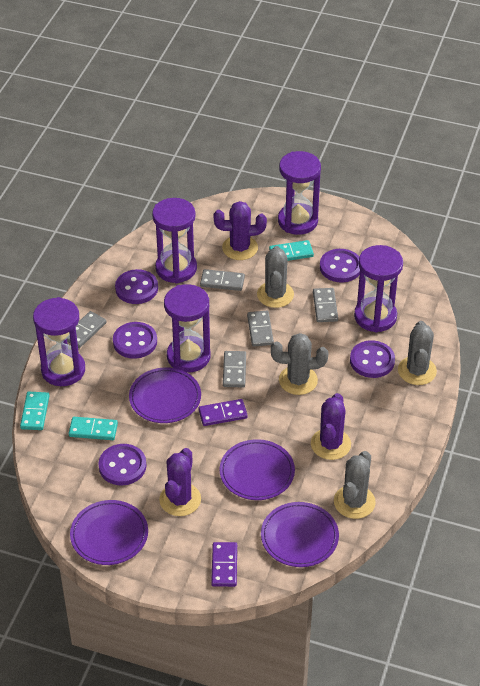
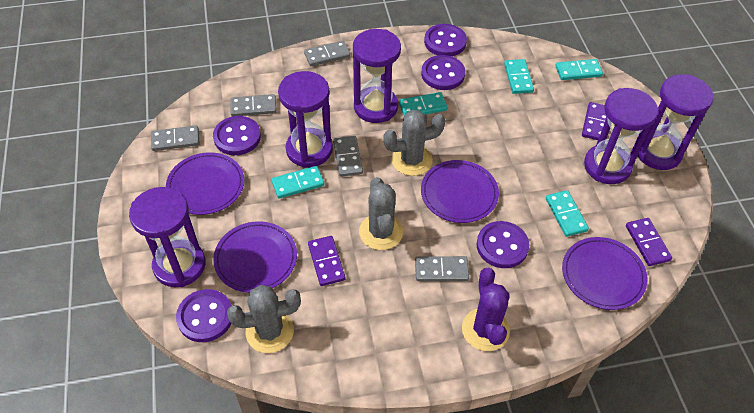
grey cactus: [257,246,294,308] [271,333,328,395] [334,451,376,519] [398,321,437,385] = 4 -> [227,285,301,353] [359,177,403,250] [383,110,445,176] = 3
purple cactus: [159,448,201,516] [213,201,267,260] [311,393,351,460] = 3 -> [462,268,510,351] = 1
purple domino: [198,399,248,426] [211,542,237,587] = 2 -> [308,236,345,286] [582,102,607,140] [626,218,672,266] = 3
turquoise domino: [20,392,49,430] [69,417,118,440] [269,240,314,261] = 3 -> [271,166,324,199] [399,92,448,115] [504,59,534,94] [546,190,589,237] [555,59,603,80] = 5

